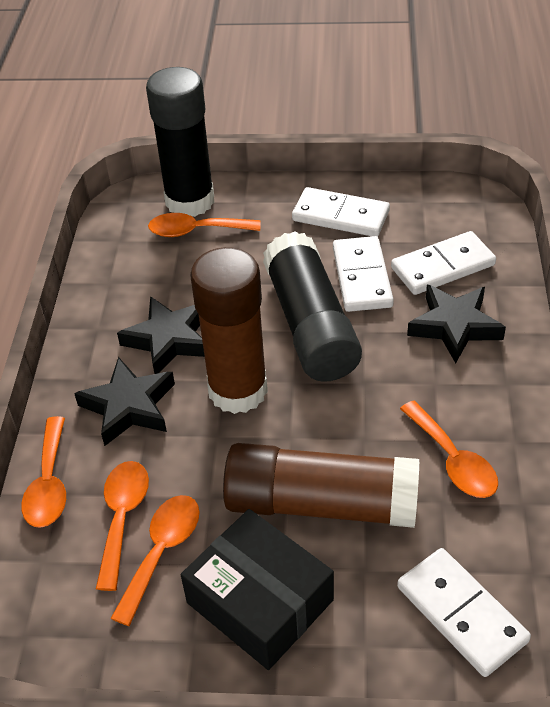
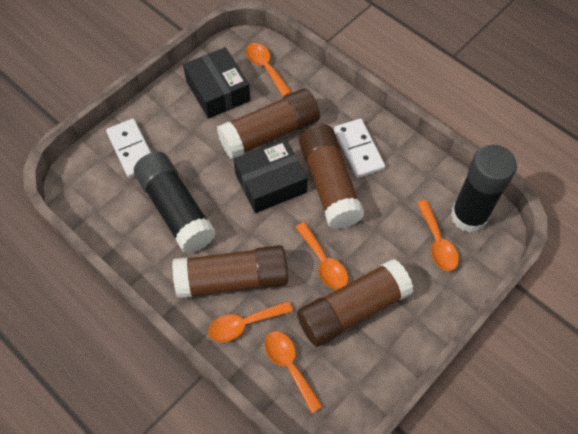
black box: [181,509,334,670] = 1 -> [183,47,250,119] [234,139,308,213] = 2
black star: [74,357,175,446] [117,296,205,374] [407,285,506,363] = 3 -> none = 0
brown glue stick: [190,247,268,414] [223,443,419,528] = 2 -> [172,245,288,299] [217,89,320,159] [297,259,413,347] [299,124,364,229] = 4
white domino: [292,187,390,237] [333,236,394,312] [391,231,496,295] [397,548,531,677] = 4 -> [106,119,151,178] [334,119,385,178] = 2

